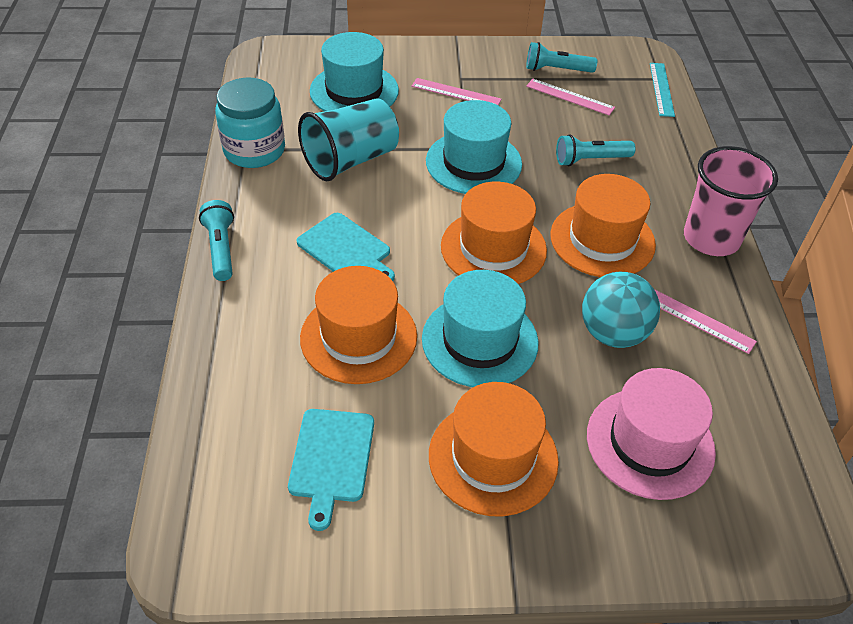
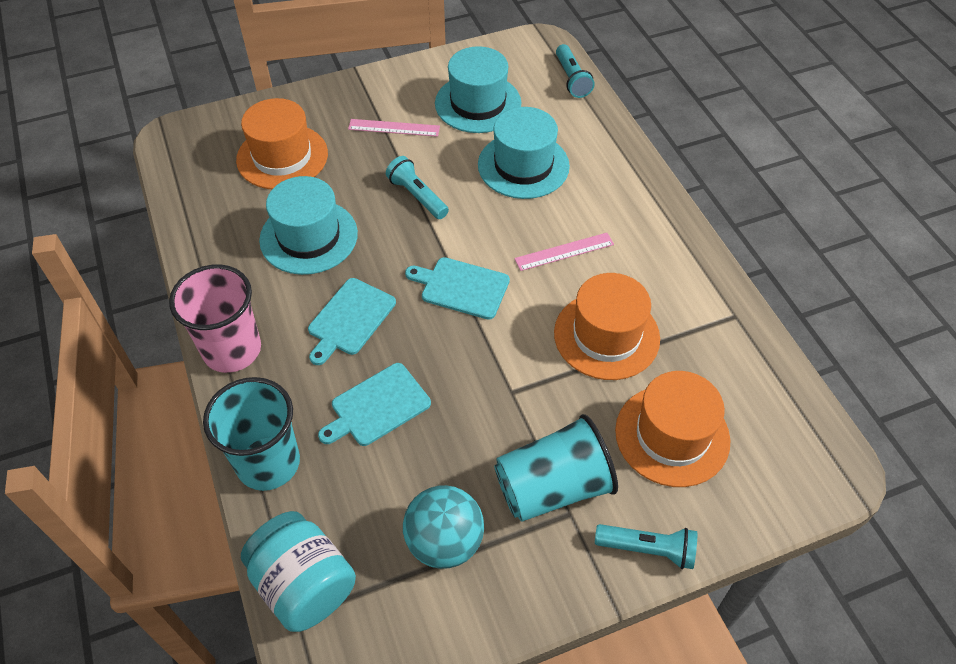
orange hat: [300,266,417,384] [429,382,559,516] [441,182,547,284] [550,174,656,277] = 4 -> [236,98,328,189] [554,273,660,380] [615,371,730,487] = 3
pink hat: [587,368,716,500] = 1 -> none = 0
pink ruler: [411,78,502,105] [526,79,615,116] [654,289,757,354] = 3 -> [348,119,440,137] [514,233,614,271] = 2
turquoise cup: [298,98,399,181] = 1 -> [203,377,300,491] [494,414,618,522] = 2
turquoise cutting board: [288,409,374,531] [296,213,395,281] = 2 -> [308,278,396,365] [318,363,431,446] [405,257,510,320] = 3
turquoise ruler: [650,63,675,117] = 1 -> none = 0

